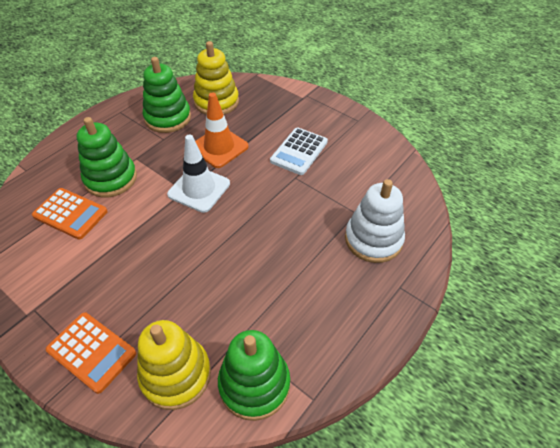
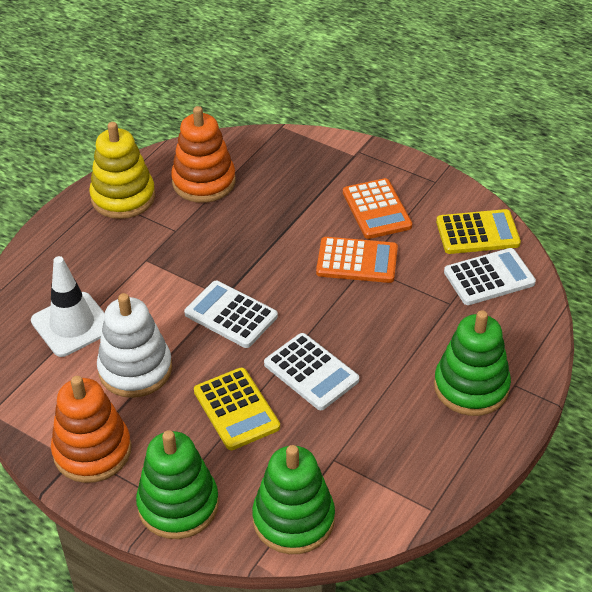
orange stacking toy: none = 0 -> [51,376,131,483] [171,106,236,203] = 2
orange traffic cone: [195,92,249,168] = 1 -> none = 0
white calculator: [270,127,328,175] = 1 -> [184,281,278,348] [264,333,359,410] [444,248,536,305] = 3
yellow calculator: none = 0 -> [194,367,280,450] [436,209,521,254] = 2
yellow stacking toy: [137,320,211,410] [193,41,239,115] = 2 -> [89,122,155,219] = 1

